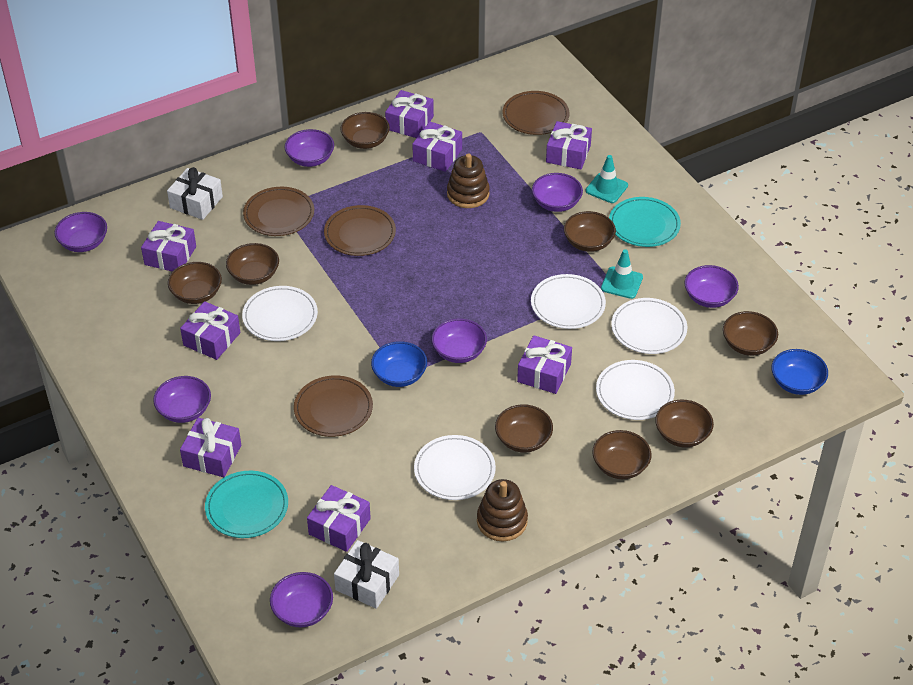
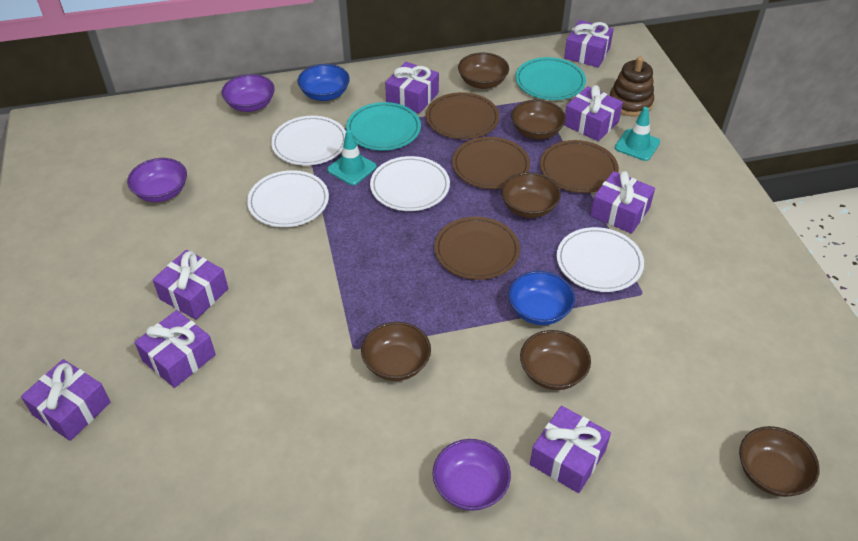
brown bowl: [168,262,222,304] [226,243,279,285] [340,112,390,149] [495,404,553,453] [564,211,616,252] [592,430,652,479] [655,400,714,447] [723,311,778,356] = 8 -> [361,322,431,381] [458,53,509,89] [501,172,561,218] [511,100,566,139] [520,330,591,390] [739,426,820,497] = 6
brown stacking toy: [447,153,490,208] [477,479,528,542] = 2 -> [610,56,654,116] = 1
purple bowl: [55,212,107,252] [153,376,211,423] [270,572,333,627] [285,129,334,167] [432,318,487,363] [532,173,583,212] [684,265,739,308] = 7 -> [127,158,187,202] [221,74,275,112] [433,439,511,511] = 3
white gift: [167,167,223,220] [334,540,399,609] = 2 -> none = 0
white plate: [242,286,318,341] [414,435,496,500] [531,274,606,329] [596,360,675,420] [611,298,687,354] = 5 -> [247,170,329,227] [271,116,346,165] [370,156,450,211] [557,227,644,292] = 4

